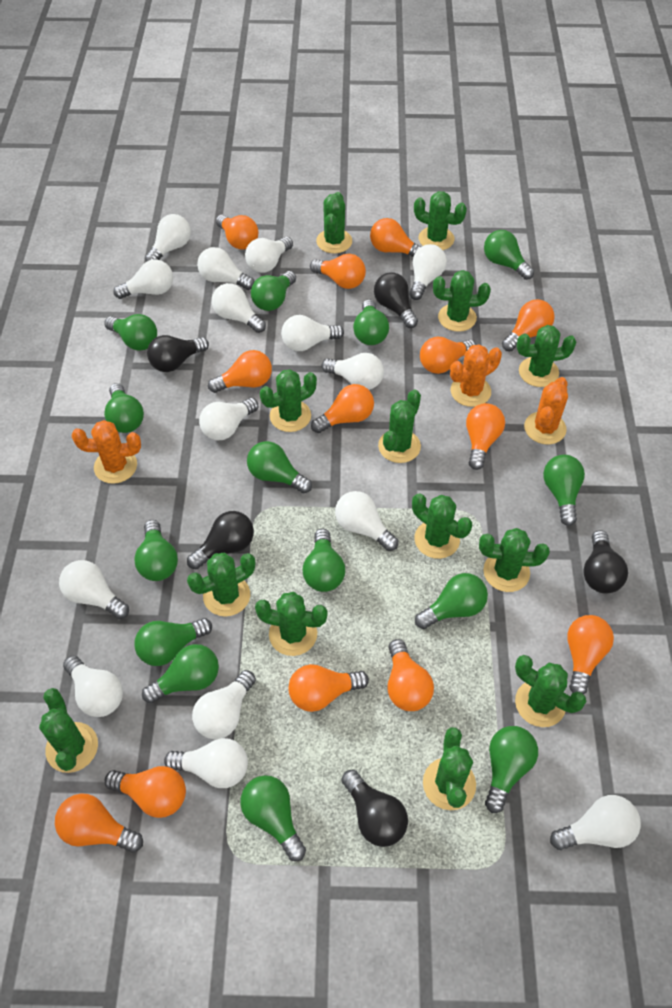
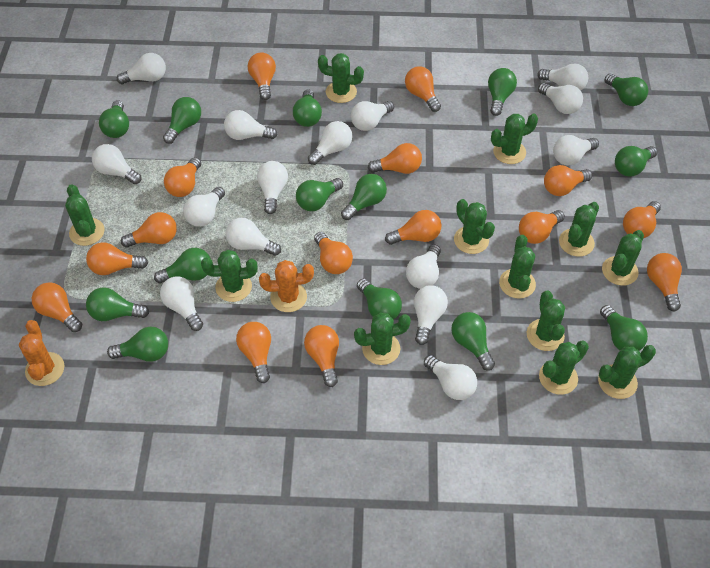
black light bulb: [147,335,209,372] [187,511,254,569] [342,769,408,847] [374,272,418,328] [583,530,628,593] = 5 -> none = 0
green cactus: [39,688,98,773] [187,553,255,617] [255,592,328,656] [260,369,317,432] [316,192,352,253] [378,389,421,463] [412,493,472,559] [414,191,467,250] [423,727,476,810] [433,270,491,332] [479,528,550,592] [515,655,586,727] [517,325,576,387] = 13 -> [65,184,105,246] [201,250,258,302] [318,53,364,103] [354,313,411,365] [454,199,495,254] [491,114,538,164] [499,235,536,299] [527,291,565,351] [539,341,589,395] [559,202,599,257] [598,345,656,399] [602,230,644,286] = 12
orange cactus: [72,420,141,484] [450,344,502,407] [524,377,568,445] = 3 -> [19,320,64,386] [259,260,314,312] = 2
orange light bulb: [55,794,143,853] [104,766,186,818] [208,350,272,393] [216,214,258,250] [288,664,369,712] [310,254,366,289] [311,384,374,433] [370,218,421,257] [388,639,434,711] [420,337,476,374] [466,403,505,470] [502,299,555,351] [567,615,614,694] = 13 -> [32,282,82,332] [86,242,148,275] [121,212,177,248] [164,157,201,197] [236,322,271,383] [248,52,276,100] [304,325,339,387] [314,232,353,274] [368,143,422,174] [385,210,441,245] [405,66,441,112] [519,210,565,244] [544,165,592,196] [623,201,661,238] [647,253,682,311] = 15

